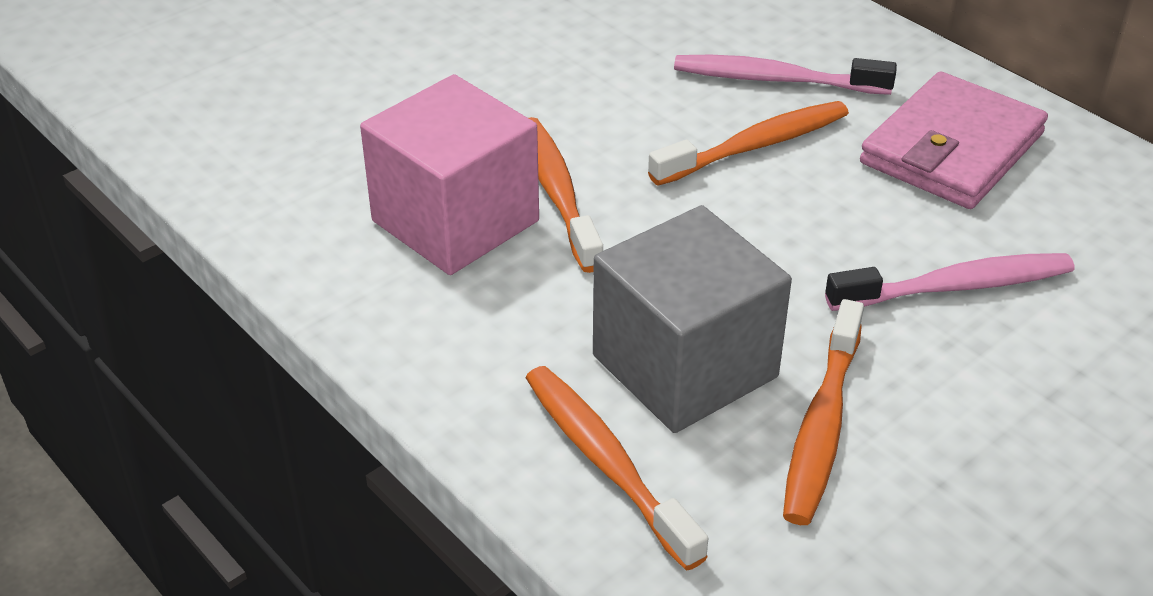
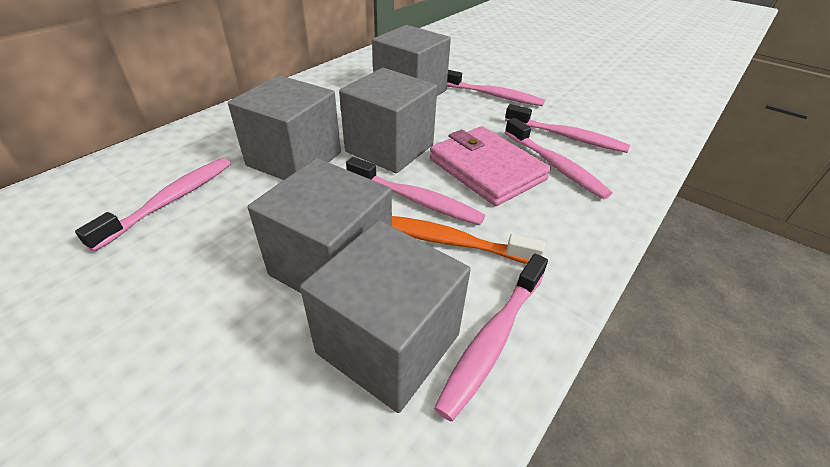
grey cube: [593,205,792,433] = 1 -> [228,75,341,180] [248,158,392,293] [300,220,471,413] [339,68,437,173] [372,25,451,96] = 5
orange toothbrush: [526,366,708,571] [529,117,603,273] [648,101,849,186] [783,299,864,525] = 4 -> [392,216,545,264] = 1
pink cube: [360,74,539,275] = 1 -> none = 0
pink toothbrush: [674,55,897,95] [825,253,1075,311] = 2 -> [75,158,231,252] [346,157,485,225] [434,254,548,421] [447,70,545,106] [505,104,630,153] [505,118,612,199] = 6

